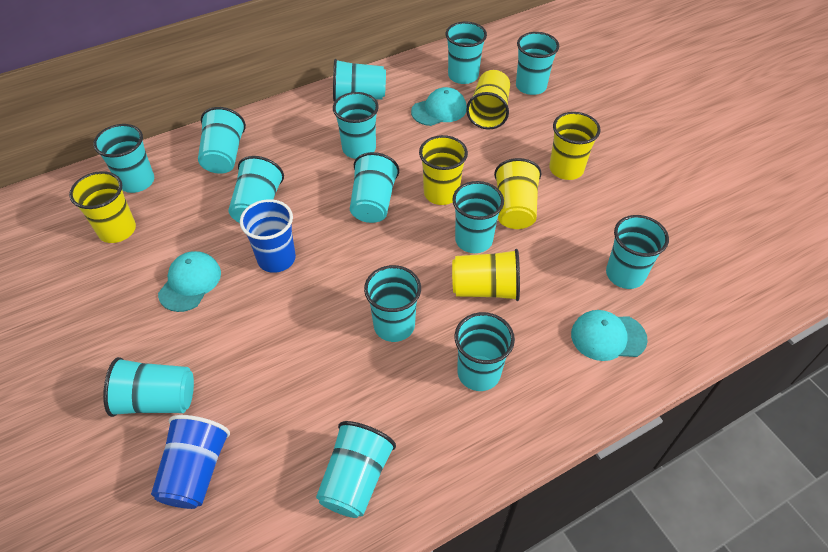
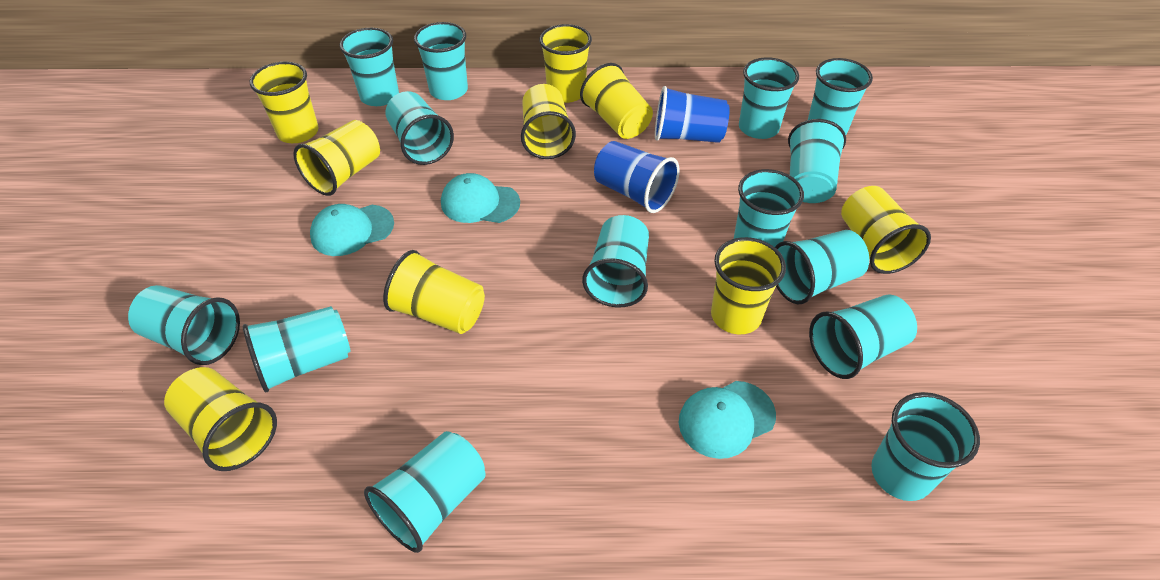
yellow cup: [69,171,136,243] [419,135,468,205] [452,249,520,301] [466,70,510,129] [494,158,541,229] [549,112,601,180] = 6 -> [164,367,277,471] [250,61,318,143] [293,120,380,196] [383,250,485,334] [521,84,576,159] [539,24,592,103] [580,63,653,139] [711,237,786,334] [841,186,931,274] = 9

